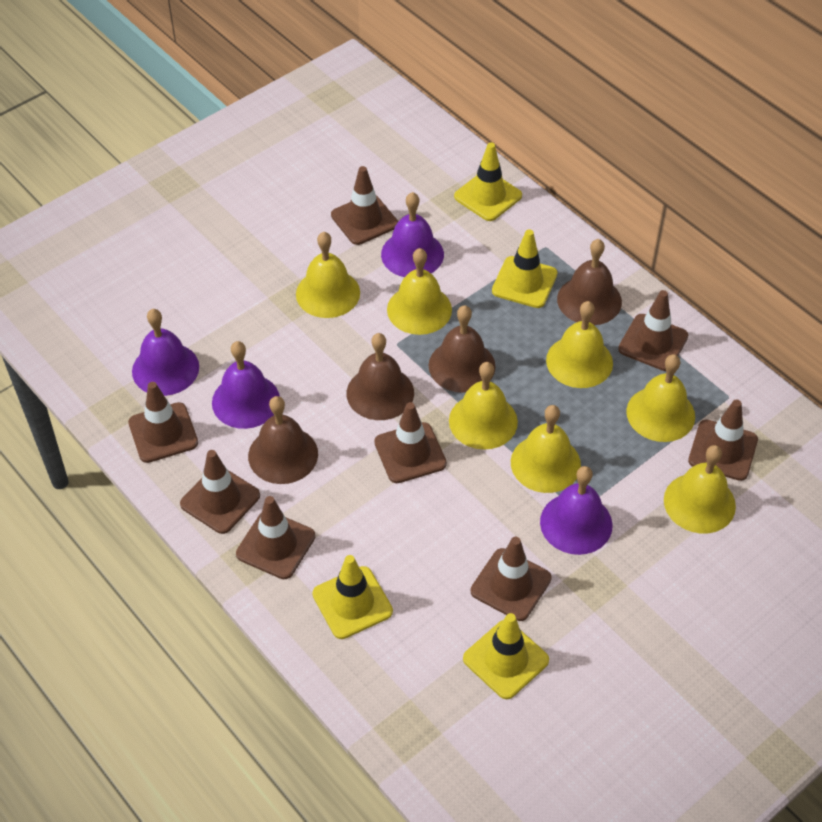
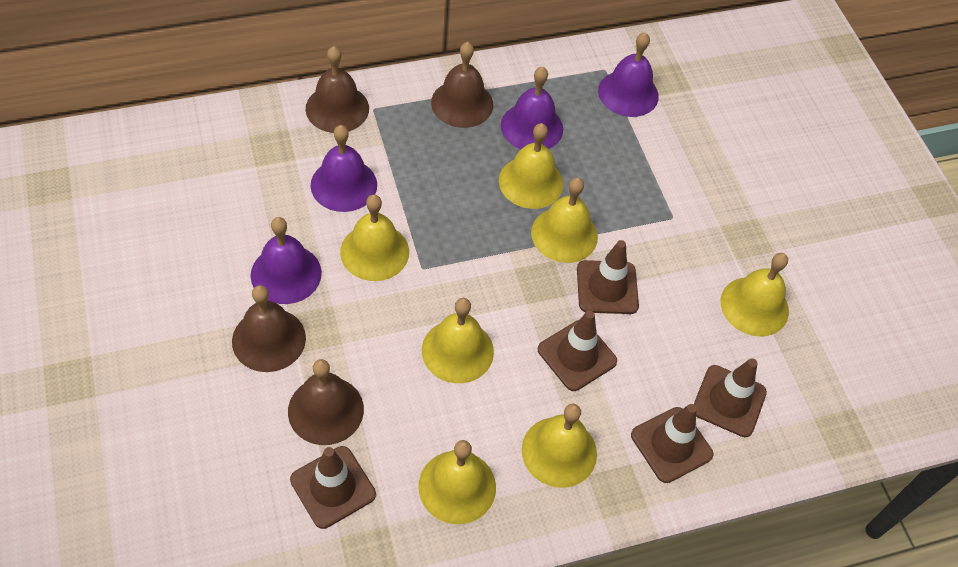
brown traffic cone: [128,382,198,463] [180,450,260,534] [236,496,315,579] [331,166,398,245] [374,402,447,483] [471,537,552,621] [618,290,688,371] [688,399,758,481] = 8 -> [290,446,376,529] [538,310,617,391] [577,240,639,314] [631,404,714,483] [694,358,767,437] = 5
yellow traffic cone: [312,555,393,639] [454,142,522,221] [463,613,549,699] [492,229,558,308] = 4 -> none = 0

